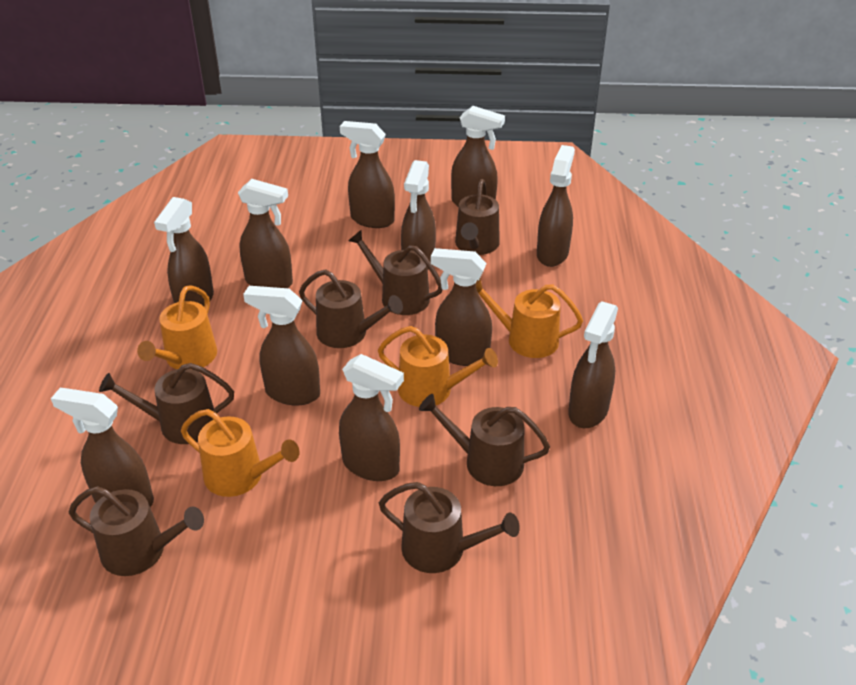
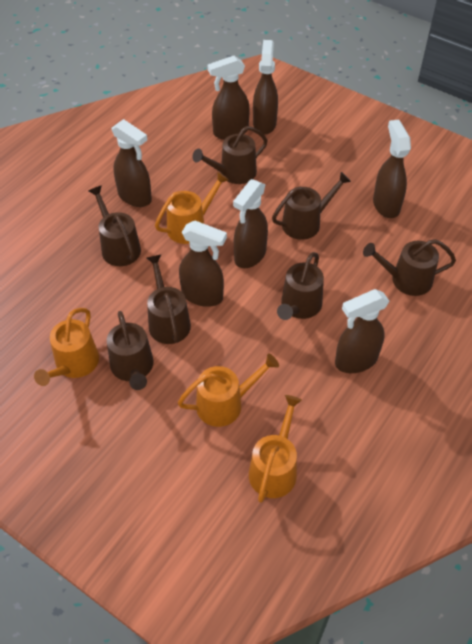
brown spray bottle: [51,388,154,507] [154,197,214,306] [238,179,293,288] [243,286,320,406] [339,354,404,481] [340,121,395,228] [401,160,436,270] [431,248,492,366] [451,106,505,207] [537,145,575,267] [568,301,618,428] = 11 -> [111,119,152,207] [179,220,227,307] [208,56,250,140] [233,179,268,268] [253,40,278,135] [335,289,389,373] [373,120,411,218] = 7

